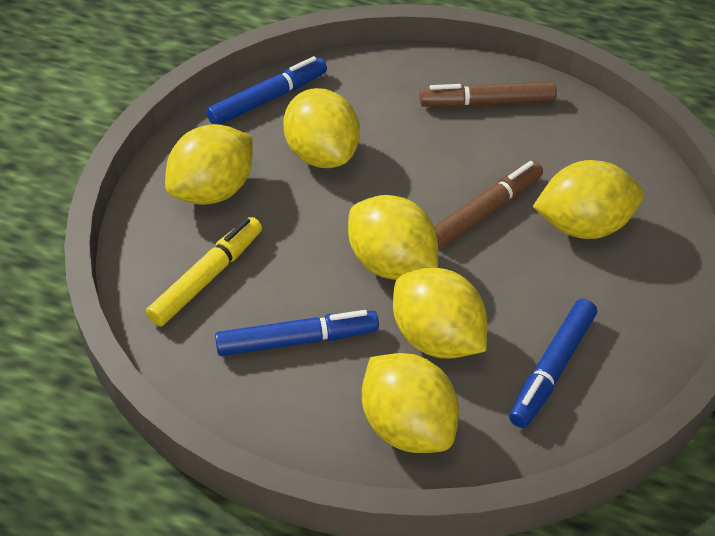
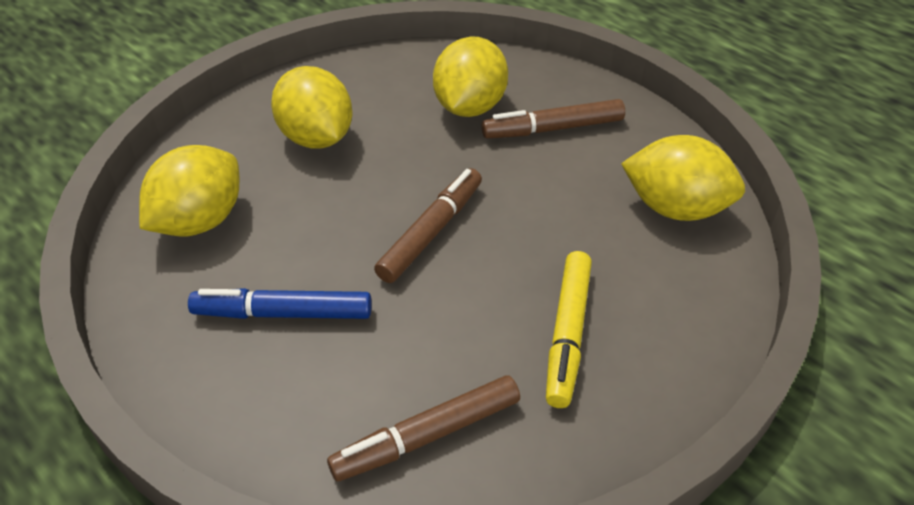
blue marker: [206,56,327,125] [215,310,379,356] [509,299,597,428] = 3 -> [188,288,372,319] = 1
brown marker: [420,81,557,108] [434,161,543,248] = 2 -> [327,375,520,481] [374,168,482,283] [482,99,625,139] = 3
yellow lemon: [165,124,253,205] [283,88,360,168] [348,195,438,280] [362,353,459,453] [393,267,487,358] [533,160,644,239] = 6 -> [139,145,239,237] [271,66,352,149] [433,36,508,117] [621,135,745,221] = 4

